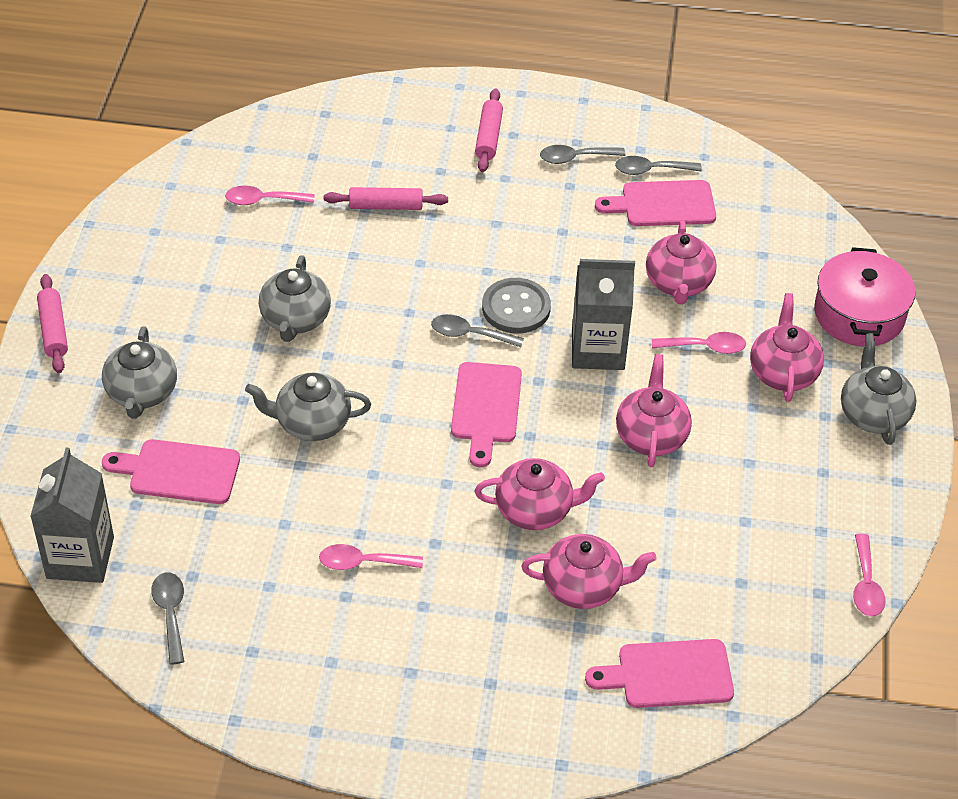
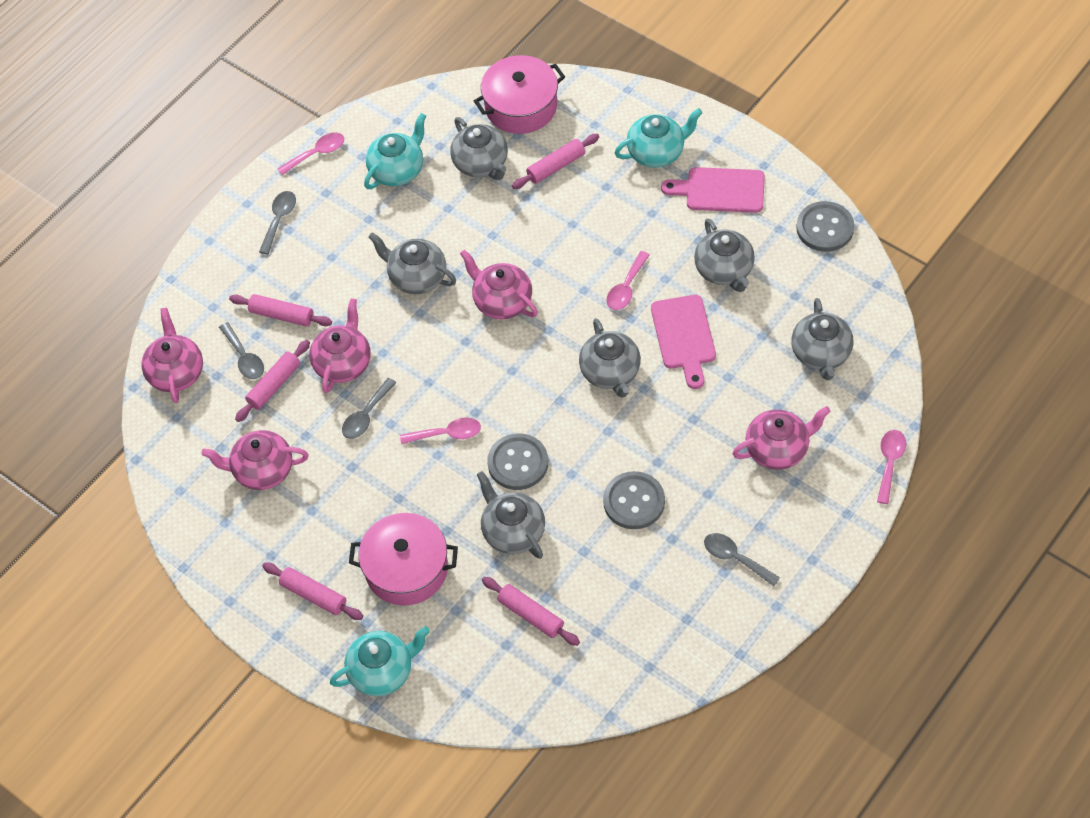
grey button: [482,278,551,333] = 1 -> [487,433,548,490] [603,471,665,529] [796,201,854,252] = 3
grey carton: [30,448,114,583] [572,259,635,370] = 2 -> none = 0
grey teapot: [102,326,177,418] [245,373,371,441] [259,255,331,342] [841,333,916,445] = 4 -> [368,232,456,294] [450,117,508,180] [477,471,545,559] [579,318,641,398] [694,218,755,292] [791,298,854,380] = 6
pink cutting board: [102,439,240,504] [451,362,522,467] [585,639,734,708] [595,180,716,226] = 4 -> [651,295,716,389] [661,167,765,213] = 2
pink pot: [814,247,915,347] = 1 -> [349,513,458,605] [474,55,565,134] = 2
pink rolling pin: [37,274,68,373] [324,187,448,210] [475,88,503,172] = 3 -> [229,294,332,327] [235,340,310,422] [262,563,363,620] [482,577,580,646] [512,134,599,189] = 5
turquoise teapot: none = 0 -> [330,626,430,696] [364,113,426,189] [615,108,702,168] = 3

